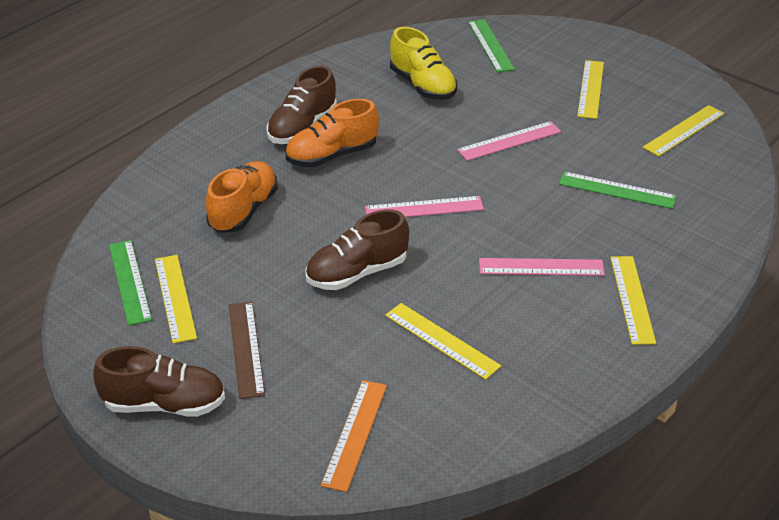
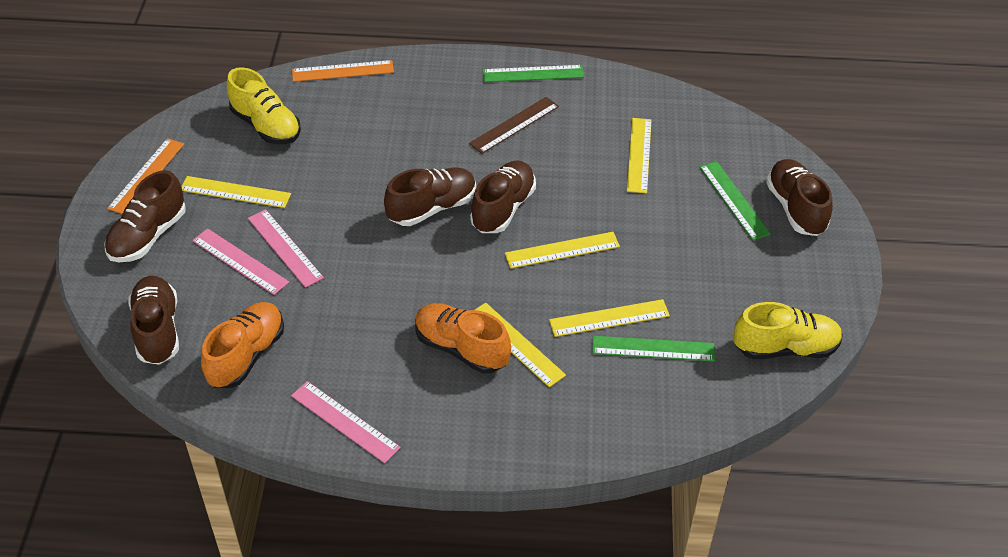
brown shoe: [93,346,225,417] [267,65,337,144] [305,209,409,290] = 3 -> [104,170,186,262] [128,276,179,365] [384,168,476,226] [470,160,536,233] [766,159,833,236] = 5
orange ruler: [321,380,387,492] = 1 -> [107,138,184,214] [292,60,394,82] = 2
yellow shoe: [390,27,457,100] = 1 -> [227,67,301,144] [734,302,843,359] = 2

